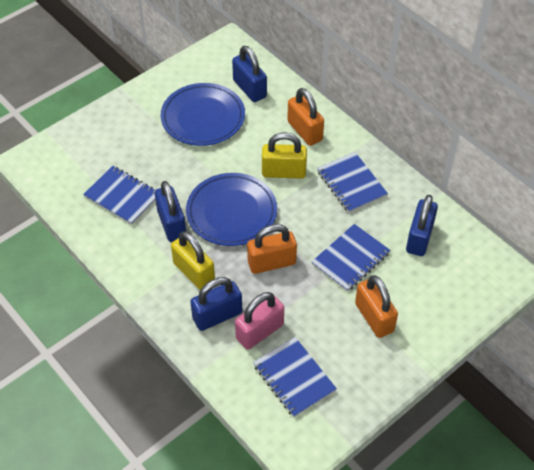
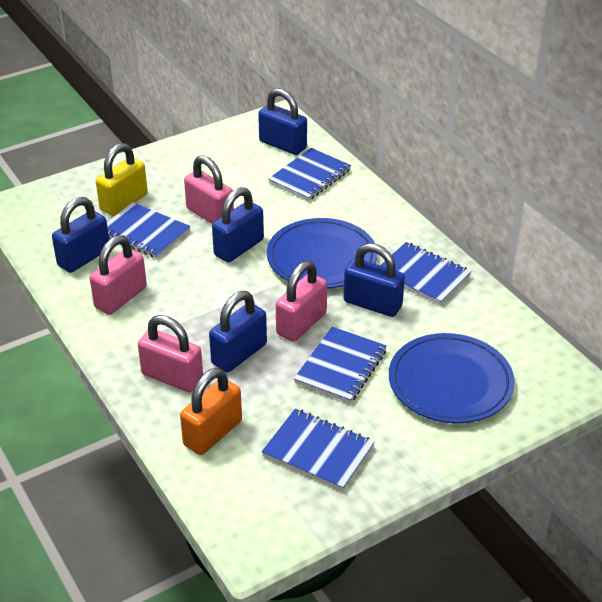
blue notebook: [83,166,157,225] [253,337,337,417] [312,224,390,292] [317,152,388,213] = 4 -> [107,202,191,258] [262,409,375,491] [268,148,351,201] [294,327,387,403] [380,242,471,305] = 5
blue padlock: [155,181,186,242] [190,277,242,331] [232,46,267,102] [406,195,438,256] = 4 -> [52,197,109,273] [209,291,267,372] [212,187,264,263] [258,88,307,155] [344,243,405,317] = 5
orange padlock: [247,224,297,274] [287,88,324,146] [355,275,398,338] = 3 -> [180,368,242,455] = 1
pink padlock: [235,292,284,350] = 1 -> [90,236,147,315] [138,315,203,392] [184,155,234,224] [276,261,327,342] = 4
yellow padlock: [171,231,215,290] [262,132,307,179] = 2 -> [96,143,148,216] = 1

